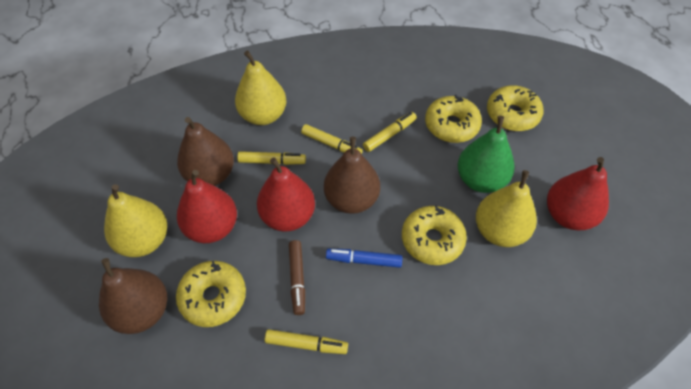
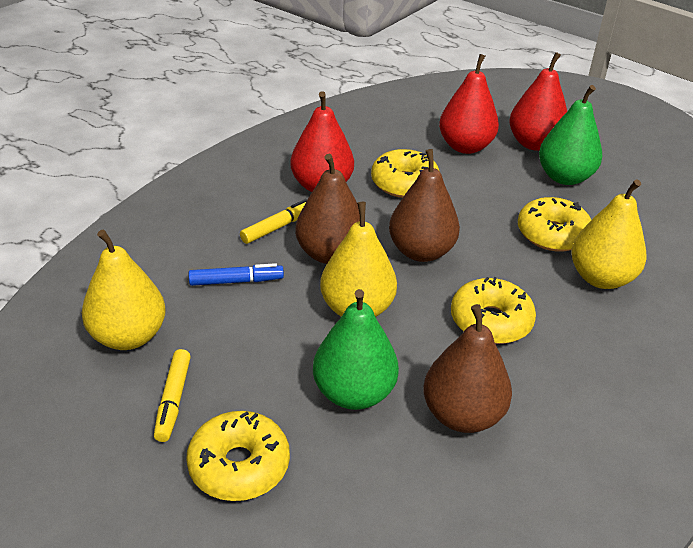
brown marker: [289,240,305,315] = 1 -> none = 0
green pear: [458,116,515,193] = 1 -> [313,289,399,410] [539,85,602,185] = 2
yellow marker: [237,151,306,165] [265,329,348,354] [301,124,363,154] [363,112,417,152] = 4 -> [154,349,191,442] [240,199,307,244] = 2

